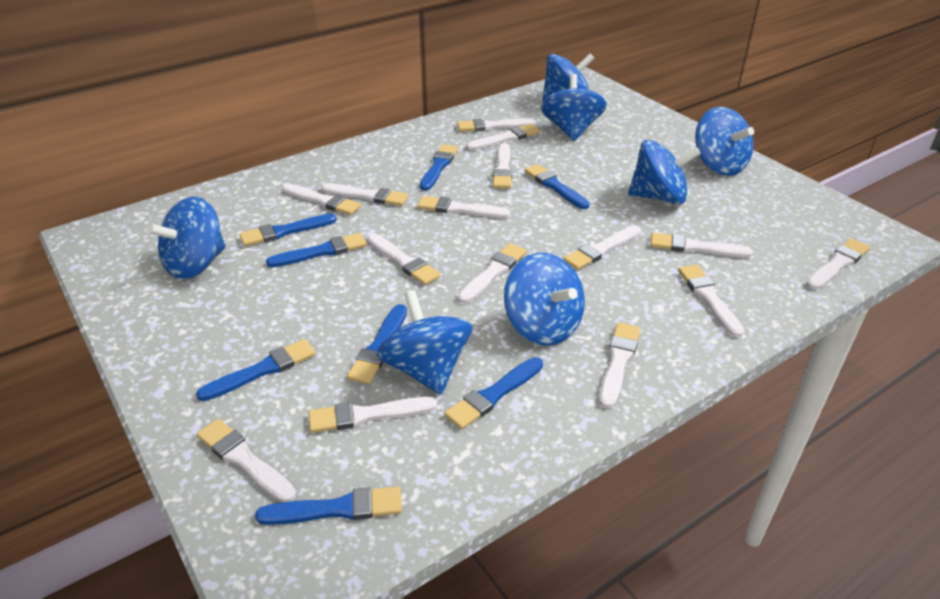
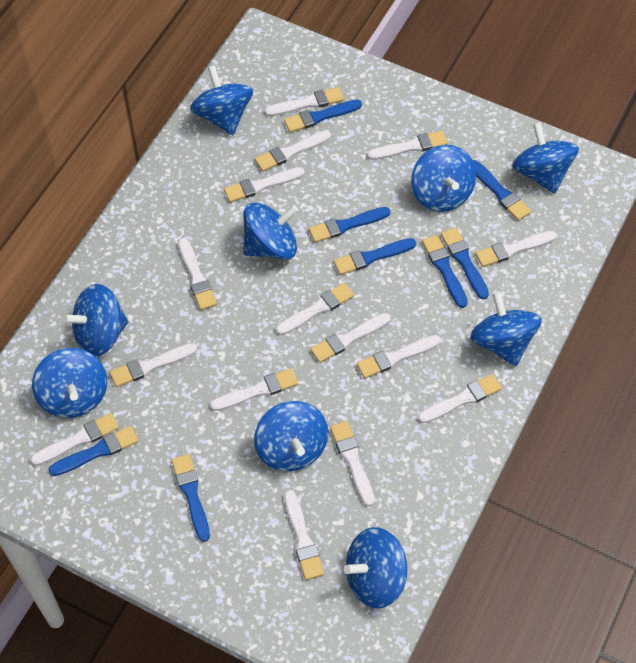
blue spinning top: [147,197,226,280] [377,290,472,395] [504,253,585,346] [541,74,607,141] [542,53,595,102] [628,140,701,205] [695,107,754,176] = 7 -> [32,348,107,418] [63,284,129,356] [190,65,253,135] [243,202,299,260] [254,401,328,471] [344,527,407,609] [411,145,476,212] [470,291,542,366] [512,122,579,194] = 9

